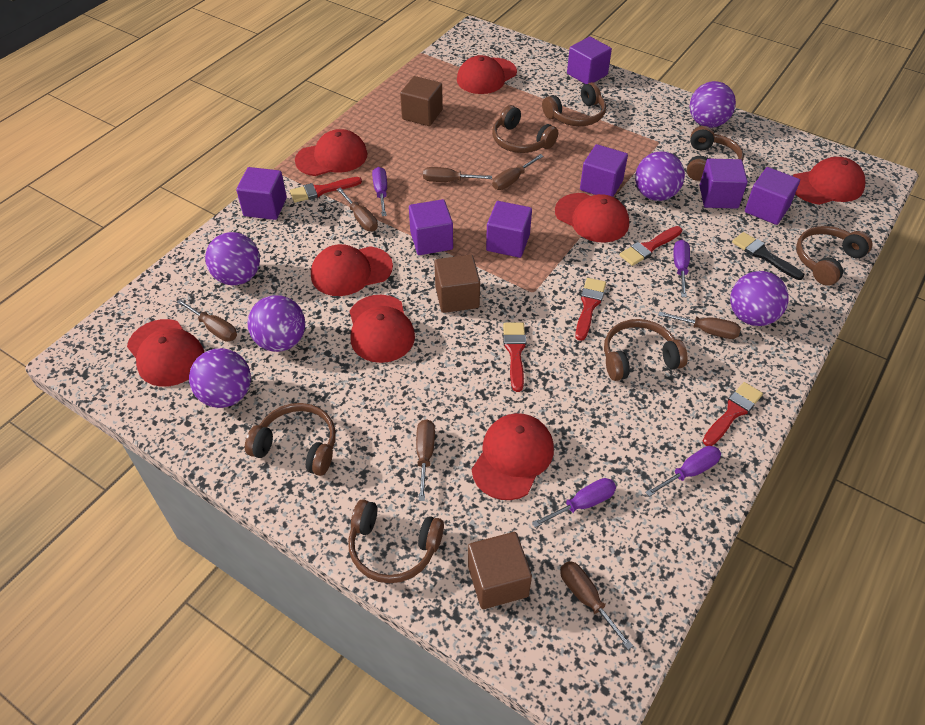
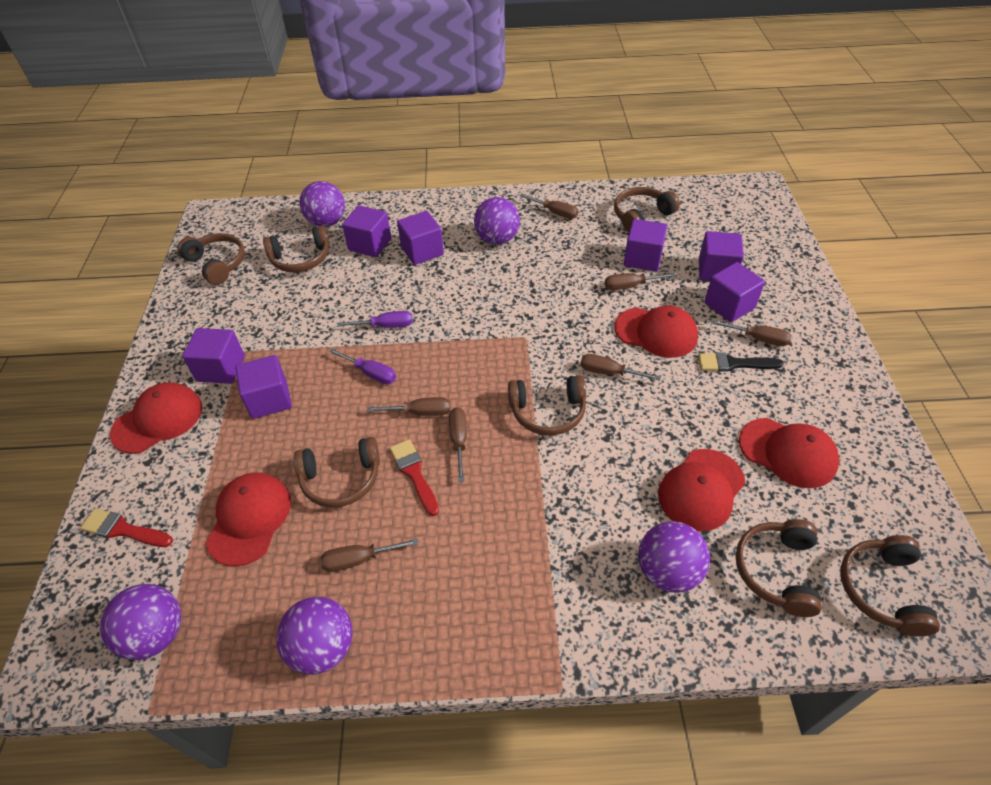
brown cube: [400,76,443,126] [434,255,480,313] [468,532,532,609] = 3 -> none = 0
purple ball: [189,348,251,408] [205,232,260,285] [248,295,305,352] [635,151,685,201] [690,81,736,128] [730,271,789,326] = 6 -> [100,584,181,660] [276,597,353,675] [299,181,345,227] [474,197,520,244] [638,521,710,593] = 5
purple screwdriver: [372,167,387,216] [532,478,616,528] [645,446,721,497] [673,240,690,297] = 4 -> [329,348,396,384] [337,311,413,328] = 2
red brush: [290,177,362,203] [503,322,526,392] [575,278,606,341] [620,226,682,266] [703,382,763,446] = 5 -> [80,508,173,547] [390,439,439,516] = 2
red cap: [127,319,204,387] [295,129,368,176] [311,244,393,296] [350,295,415,363] [457,55,517,94] [472,413,554,500] [555,193,629,243] [793,157,865,205] = 8 -> [110,382,202,454] [206,473,291,566] [614,305,698,358] [658,449,746,531] [739,418,839,488] = 5

